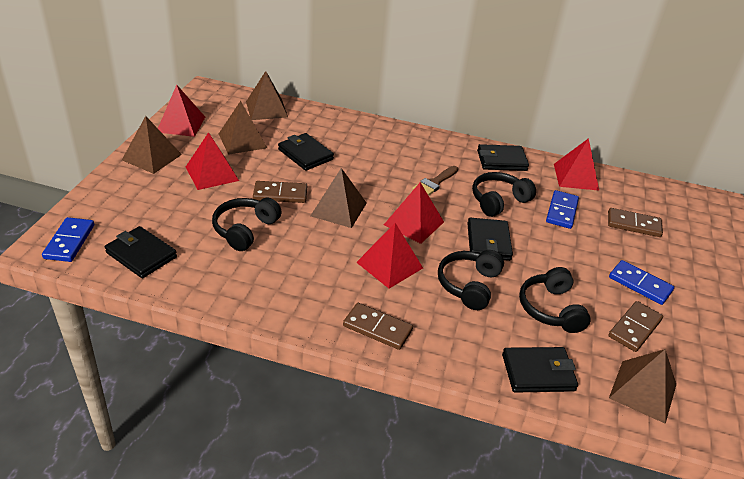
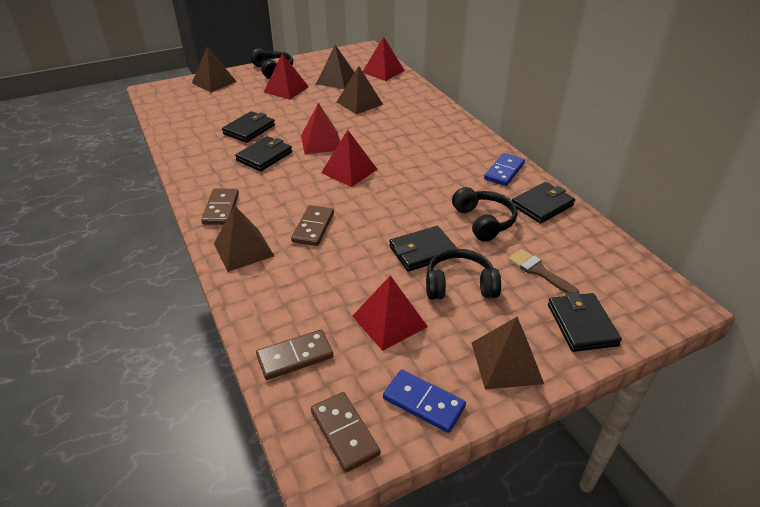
black headphones: [212,198,282,251] [438,250,504,310] [472,172,536,217] [519,267,591,333] = 4 -> [250,48,293,79] [426,249,501,300] [452,187,517,242] = 3
blue domino: [42,217,94,262] [546,190,579,229] [609,260,674,305] = 3 -> [383,370,466,433] [484,153,525,186] = 2

